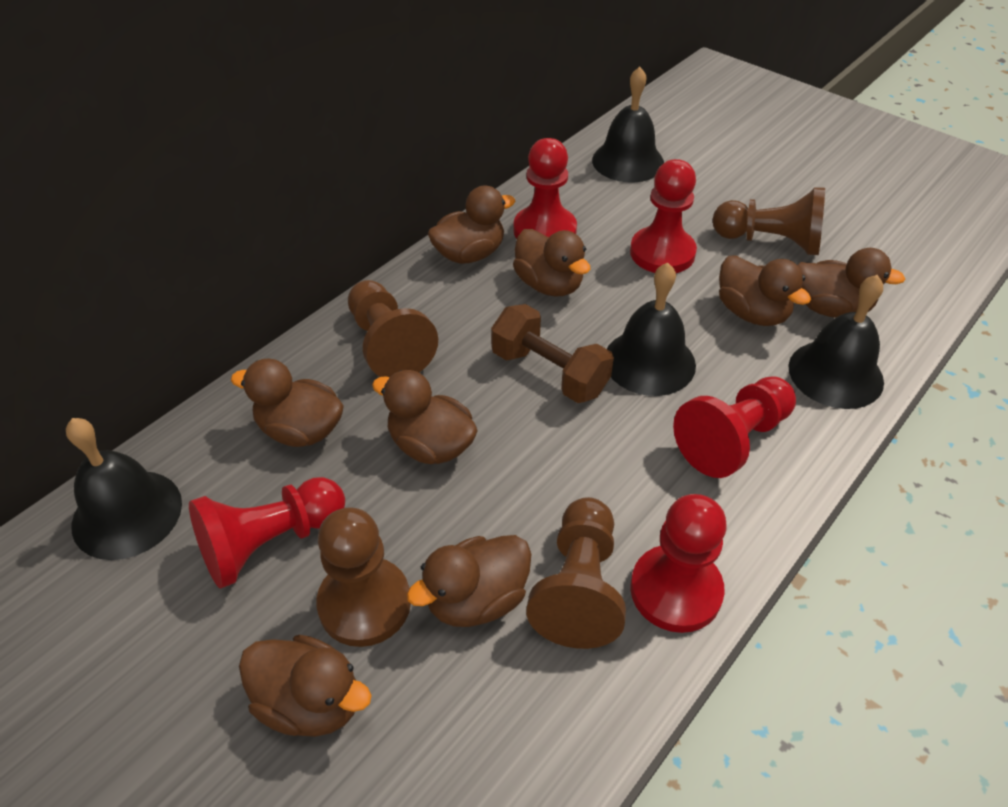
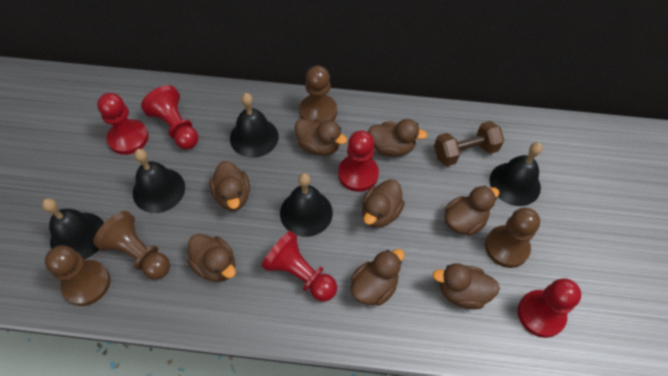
black bell: [66,418,182,560] [592,67,664,183] [607,262,696,396] [788,275,884,409] = 4 -> [42,198,104,260] [133,149,185,213] [230,93,279,158] [280,173,333,237] [490,142,542,206] = 5

